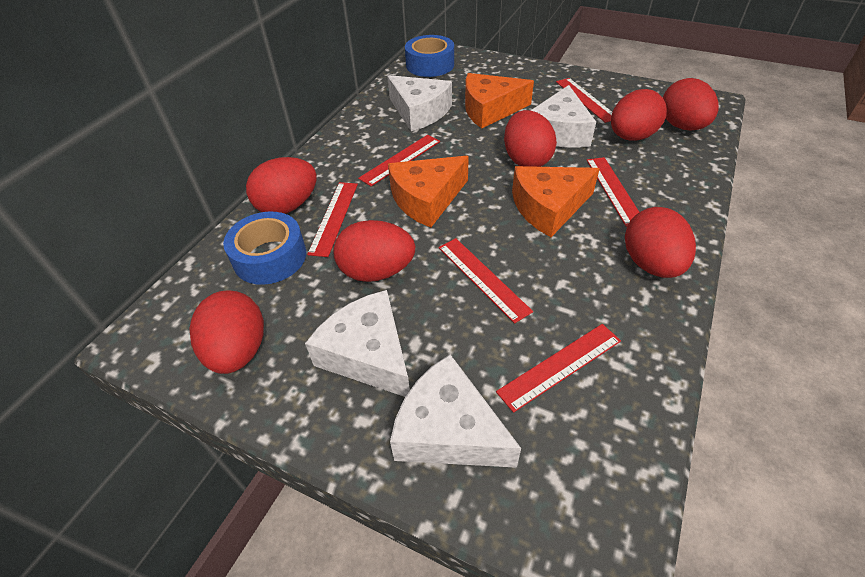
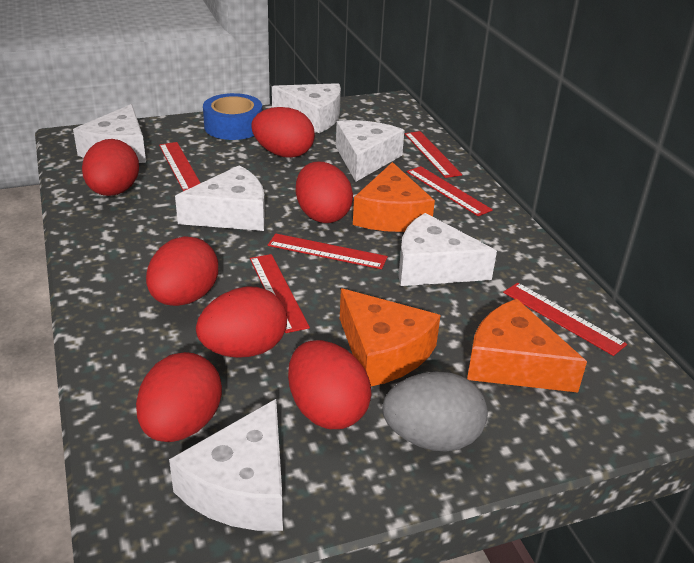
blue tape: [223,212,306,285] [405,35,454,77] = 2 -> [203,93,262,140] = 1
grey egg: none = 0 -> [382,371,488,452] = 1
white cheese: [305,290,410,397] [387,75,452,131] [390,354,521,468] [530,85,596,148] = 4 -> [73,104,146,163] [169,399,283,531] [175,165,265,231] [272,83,341,133] [336,120,405,182] [398,213,497,286] = 6

